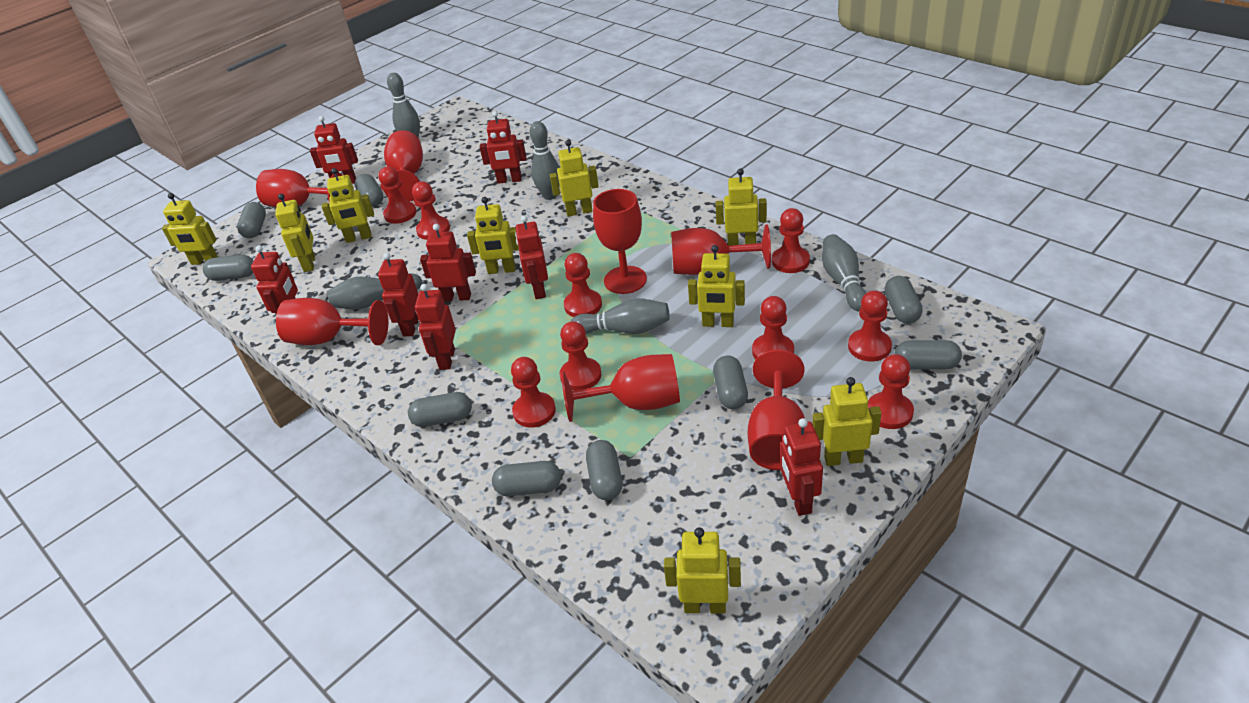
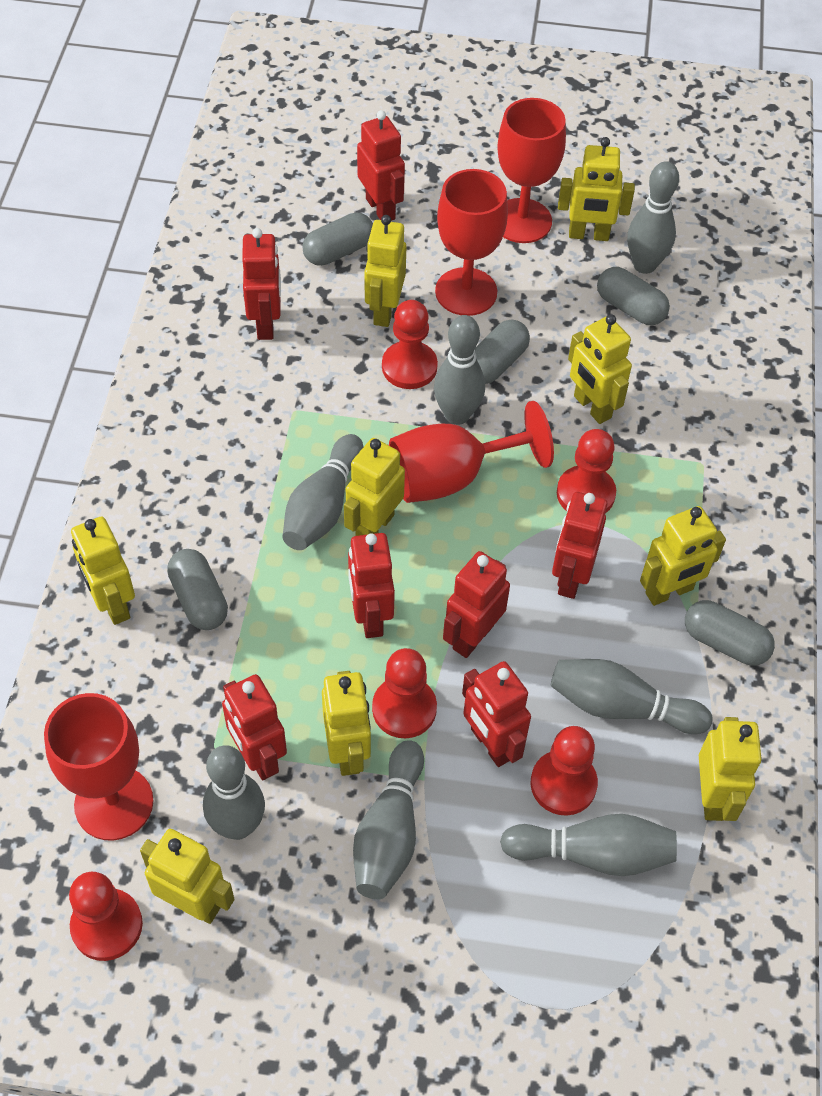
grey bowling pin: [327,273,422,310] [387,73,420,138] [530,121,560,200] [570,298,670,334] [822,234,866,312] = 5 -> [203,745,265,840] [282,434,363,550] [353,740,424,899] [434,315,485,425] [500,814,677,876] [551,659,712,734] [627,161,679,274] = 7
grey capsule: [203,255,253,281] [237,202,266,238] [355,174,384,206] [408,392,472,427] [492,461,561,496] [586,440,622,500] [713,356,748,409] [884,276,923,324] [894,340,962,369] = 9 -> [167,549,228,630] [302,212,373,266] [475,319,530,384] [597,267,670,325] [685,600,775,666] = 5
red goblet: [256,169,343,207] [276,298,388,345] [384,130,423,202] [561,354,680,422] [593,189,647,294] [671,224,771,275] [748,350,805,470] = 7 -> [44,693,154,841] [389,401,554,503] [435,169,508,316] [498,98,566,243] = 4
red pawn: [378,167,417,224] [412,181,450,240] [511,357,556,428] [560,321,601,390] [564,253,602,317] [752,296,794,359] [772,208,810,273] [848,290,892,362] [868,354,914,429] = 9 -> [69,872,143,961] [372,648,437,738] [382,300,438,389] [531,726,598,816] [557,429,616,513] = 5
red robot: [251,245,298,314] [310,116,358,184] [378,253,419,336] [415,284,456,370] [420,224,476,301] [480,111,527,184] [515,215,548,299] [780,418,823,516] = 8 -> [222,674,287,780] [242,228,281,340] [348,533,395,638] [357,110,405,221] [443,551,510,658] [462,661,531,767] [552,492,607,599] = 7

